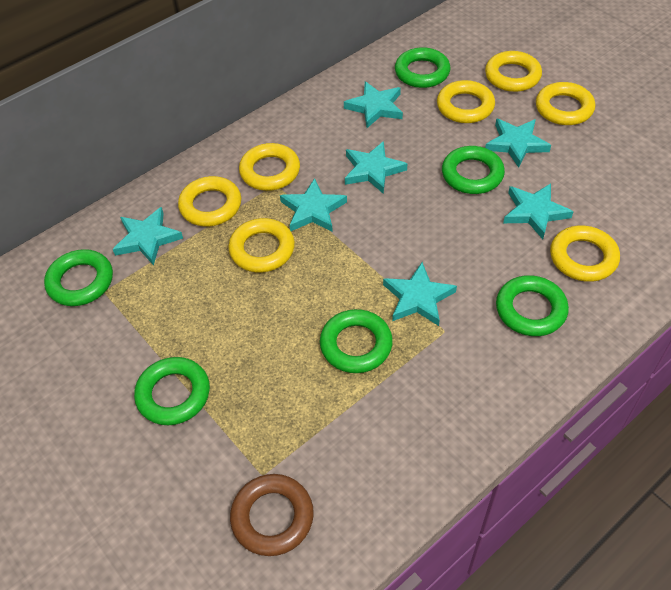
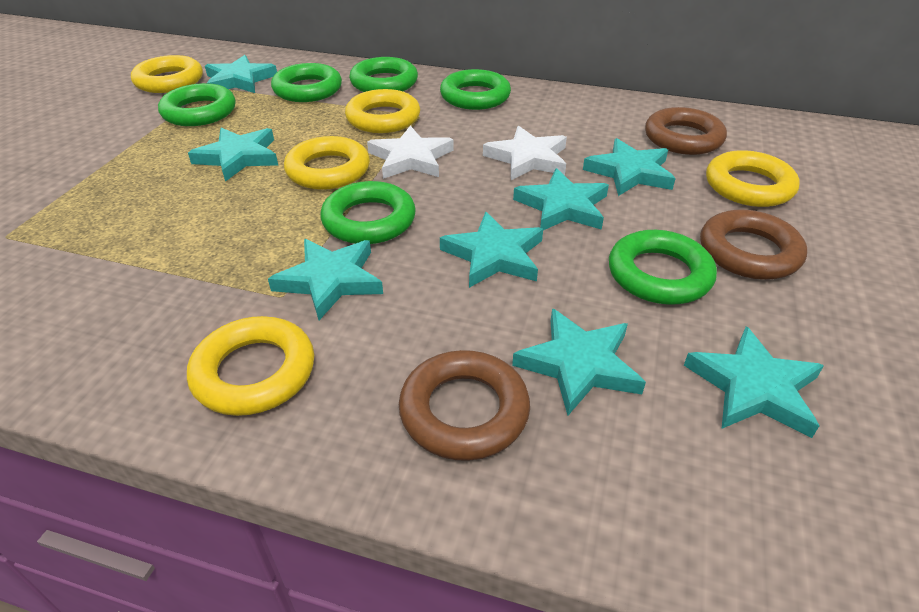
brown ring: [230,474,314,556] = 1 -> [399,350,530,461] [645,107,727,155] [700,210,807,280] = 3
turquoise star: [113,207,183,266] [280,178,347,232] [344,81,403,128] [345,141,407,194] [383,262,457,326] [485,119,551,168] [503,183,574,239] = 7 -> [188,128,278,182] [205,55,277,93] [268,239,383,320] [440,212,543,288] [512,308,646,416] [513,168,609,230] [583,138,676,196] [684,326,824,438] = 8
white star: none = 0 -> [367,125,454,179] [483,126,567,180] = 2
yellow ring: [178,176,241,226] [228,218,295,272] [239,143,300,191] [437,80,495,123] [485,51,542,92] [536,82,595,125] [550,225,620,282] = 7 -> [131,55,203,93] [187,316,314,416] [284,136,370,190] [345,89,420,133] [706,150,800,207] = 5

